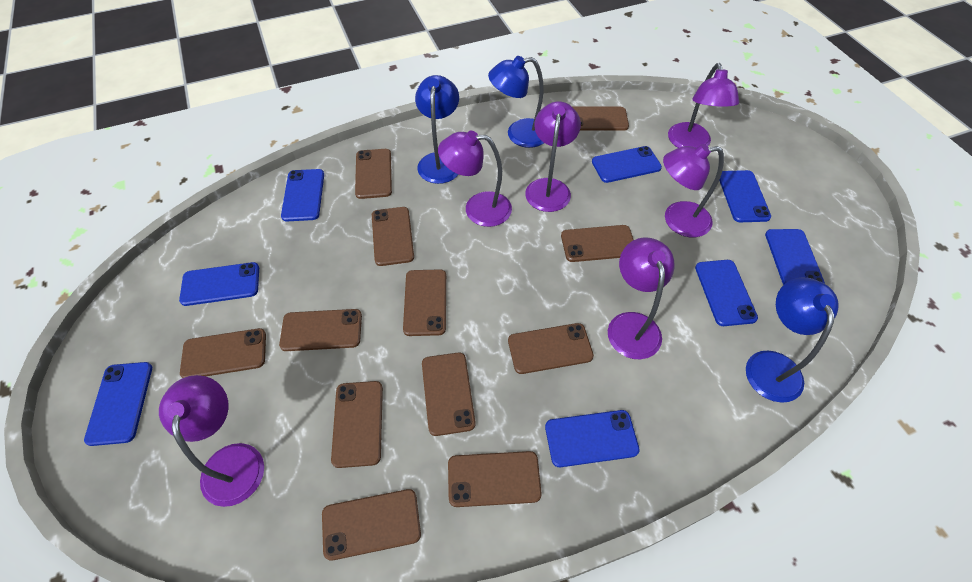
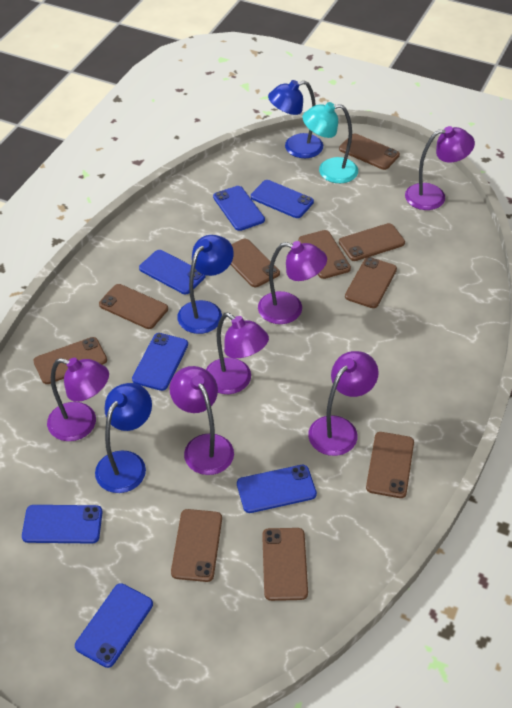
blue phone: [84,362,152,446] [179,262,259,306] [281,169,324,221] [545,410,640,467] [592,146,662,183] [695,260,758,326] [719,170,771,222] [765,229,825,285] = 8 -> [22,505,103,543] [75,583,153,668] [132,333,188,391] [139,250,206,294] [213,186,265,231] [237,465,317,513] [251,180,314,218] = 7
brown phone: [180,328,266,378] [279,309,362,351] [322,489,421,561] [331,381,383,468] [355,149,392,199] [372,207,414,266] [403,269,446,336] [422,352,476,436] [448,451,542,507] [508,323,594,374] [561,225,634,262] [573,107,629,131] = 12 -> [33,337,107,384] [99,284,168,329] [171,509,222,582] [230,239,280,287] [262,528,308,601] [299,230,351,279] [339,133,400,170] [339,223,405,261] [345,257,397,308] [366,432,414,498] = 10
turquoise lamp: none = 0 -> [303,102,358,183] = 1

